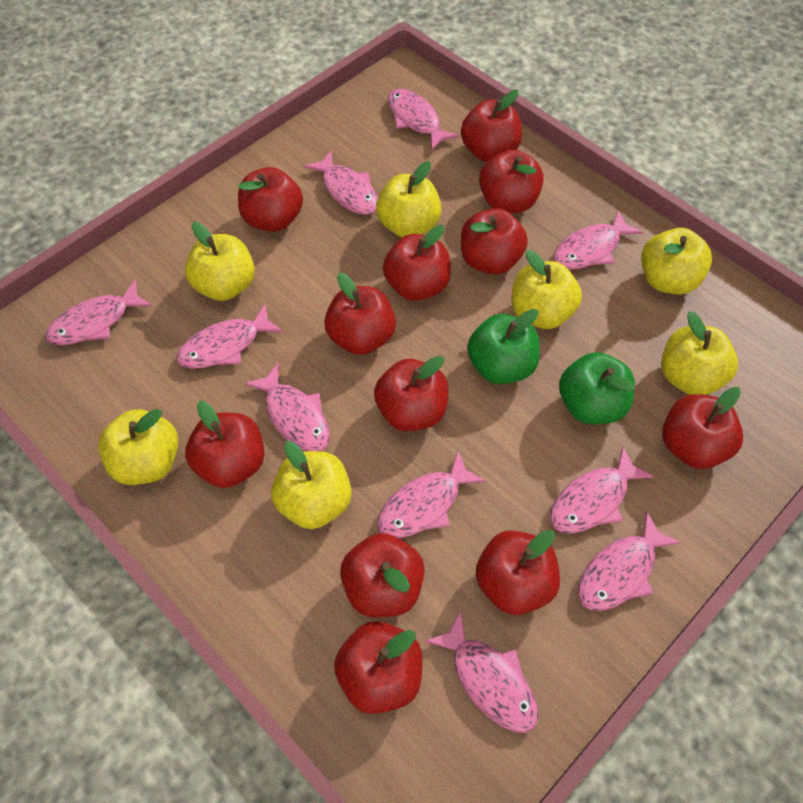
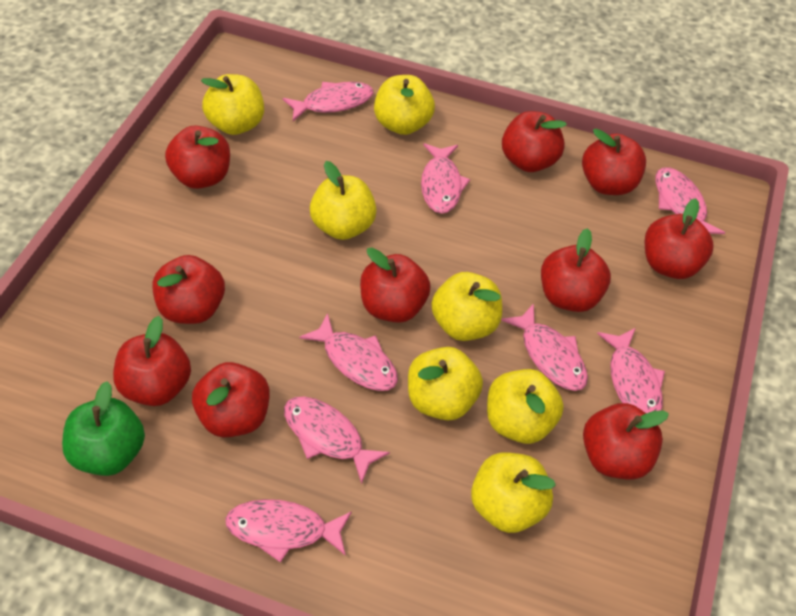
green apple: [467,309,540,384] [559,352,635,424] = 2 -> [62,381,145,476] = 1
pink fish: [45,280,152,345] [176,304,283,369] [244,362,330,451] [304,150,378,215] [377,451,486,538] [388,89,459,150] [425,610,538,733] [550,447,654,534] [553,210,643,270] [578,511,682,611] = 10 -> [225,499,352,563] [283,82,374,121] [284,397,390,484] [299,313,398,391] [421,143,470,214] [501,303,588,391] [597,328,665,413] [655,167,725,234] = 8
red apple: [185,401,264,488] [238,167,303,232] [324,273,396,355] [334,621,423,714] [340,533,425,617] [374,356,449,431] [383,225,451,301] [461,90,522,162] [461,208,528,275] [476,530,560,615] [479,149,544,213] [662,387,743,469] = 12 -> [113,316,191,406] [152,255,225,324] [165,125,230,189] [192,362,270,437] [360,247,430,323] [502,111,567,172] [541,228,611,312] [582,128,646,195] [583,403,669,479] [645,198,714,279] = 10

